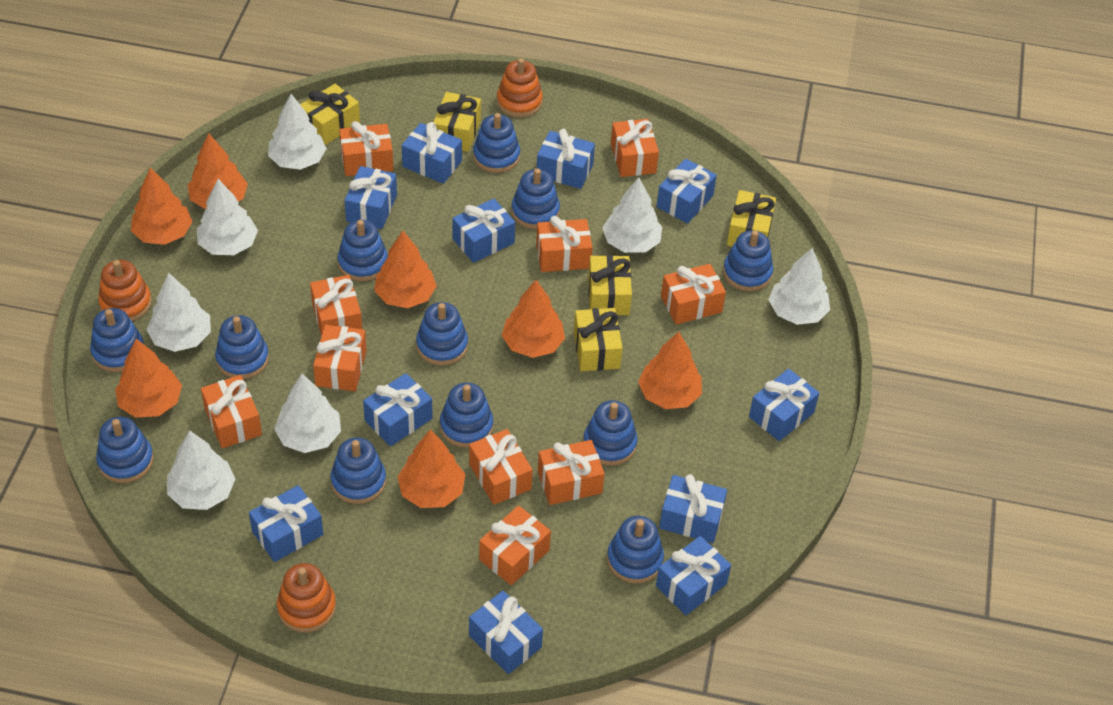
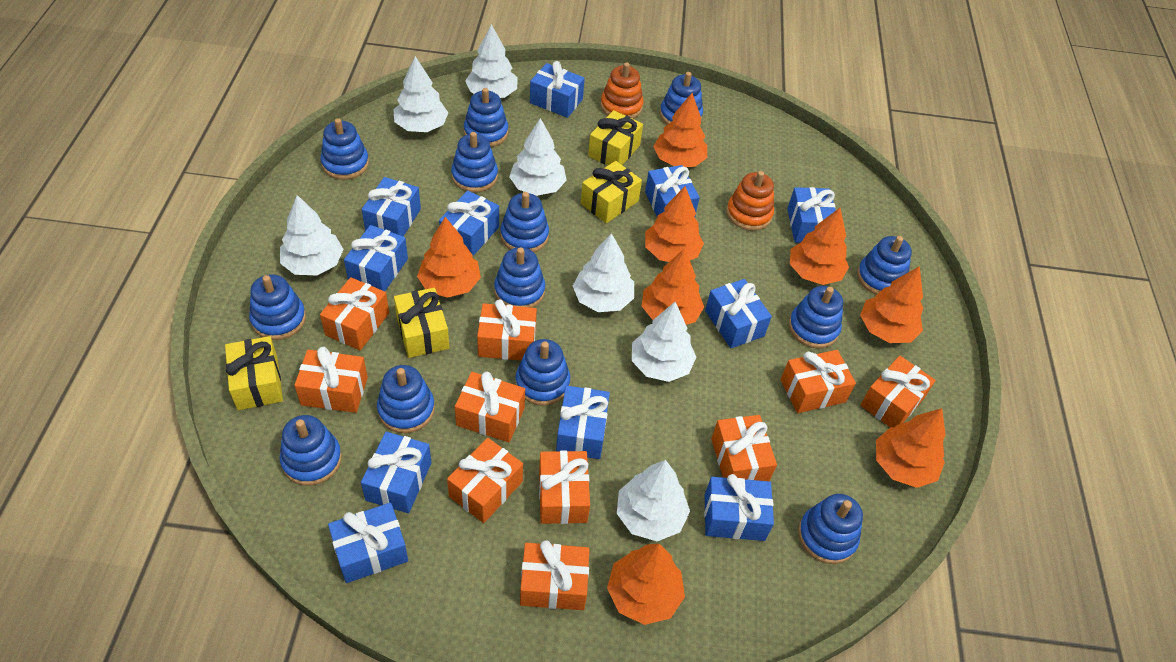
blue stacking toy: [90,308,144,372] [96,417,154,483] [215,315,269,379] [330,437,386,504] [338,220,388,281] [416,302,468,366] [440,383,493,448] [473,113,520,173] [511,168,560,229] [583,400,637,466] [607,516,664,584] [723,230,773,291] = 12 -> [249,274,306,340] [280,415,342,486] [321,118,369,180] [377,365,435,433] [451,132,498,192] [464,88,508,147] [494,247,545,308] [500,192,549,252] [515,339,570,406] [660,72,703,125] [789,286,843,348] [798,494,863,564] [857,236,912,295] = 13
orange stacking toy: [98,260,152,321] [277,563,336,632] [497,58,543,117] = 3 -> [600,62,643,119] [726,171,774,231] = 2
orange tree: [115,339,182,418] [131,167,193,245] [187,133,248,209] [374,231,437,308] [398,429,465,508] [502,280,565,358] [638,332,702,409] = 7 -> [417,217,481,298] [607,544,685,625] [642,248,704,325] [645,186,704,262] [653,93,707,167] [790,208,849,285] [860,266,923,343] [876,408,946,488] = 8
yellow gift: [300,84,360,145] [434,92,481,152] [574,308,623,371] [588,255,632,315] [727,190,776,247] = 5 -> [225,336,283,410] [394,288,449,358] [581,161,642,223] [588,110,643,165] = 4

